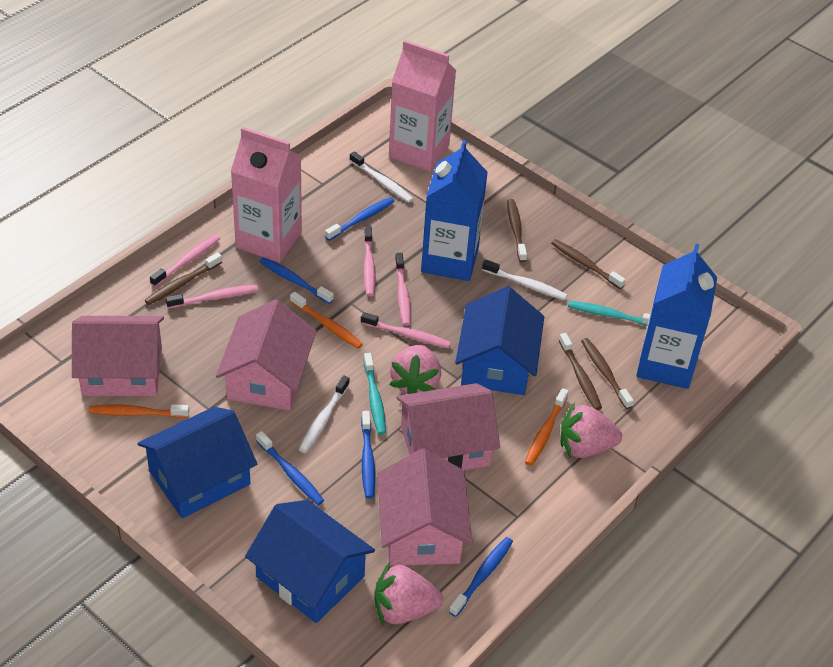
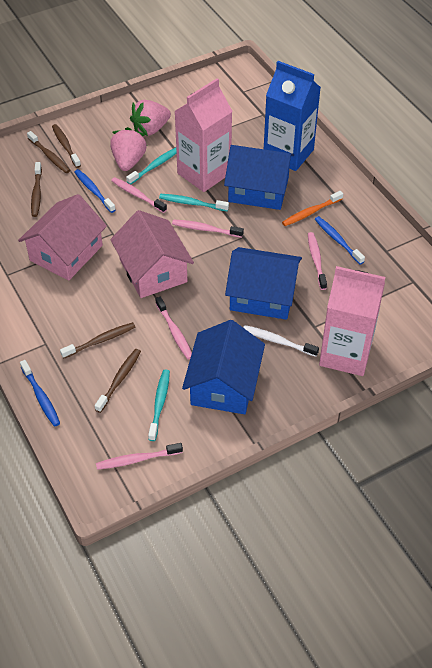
blue carton: [421,140,488,281] [636,244,717,389] = 2 -> [264,61,321,171] = 1
blue toothbrush: [256,431,324,505] [259,257,334,304] [325,197,394,241] [361,411,375,498] [449,537,513,617] = 5 -> [20,360,60,427] [75,169,116,213] [315,216,365,264] = 3
orange toothbrush: [89,404,189,418] [290,292,363,349] [525,388,569,466] = 3 -> [282,191,343,226] = 1
pink house: [72,316,164,396] [216,299,317,411] [377,449,473,566] [396,383,500,470] = 4 -> [18,194,107,280] [110,210,194,298] = 2
pink strawberry: [374,562,443,625] [389,345,441,394] [560,402,622,458] = 3 -> [110,127,147,171] [130,100,171,136] = 2
turquoise toothbrush: [363,353,386,435] [568,301,650,326] = 2 -> [126,148,177,185] [148,370,170,441] [159,194,229,211] = 3
white toothbrush: [299,375,350,453] [350,151,413,202] [482,259,568,300] = 3 -> [243,325,319,357] = 1

